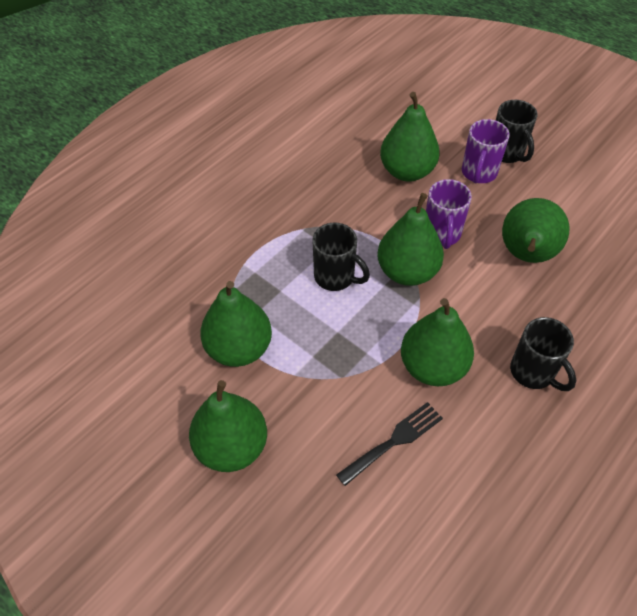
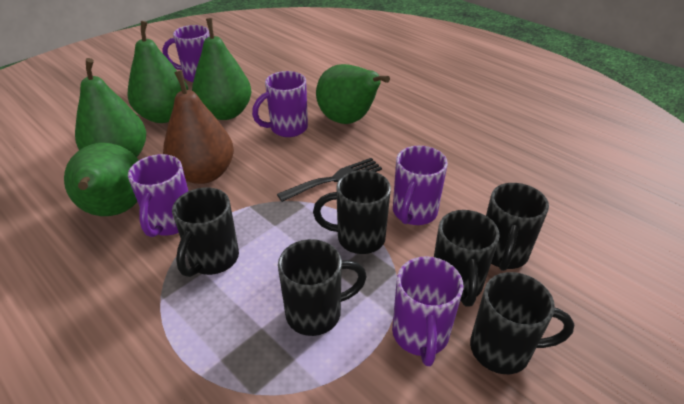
black mug: [312,223,370,291] [496,100,538,163] [510,317,576,391] = 3 -> [172,187,239,277] [278,239,367,336] [313,170,391,254] [434,210,500,307] [470,272,574,374] [486,183,549,271] = 6
brown pear: none = 0 -> [163,70,234,184] = 1
green pear: [189,380,267,472] [200,281,272,367] [377,193,444,286] [380,92,440,182] [401,298,474,386] [502,198,569,263] = 6 -> [64,143,139,216] [75,58,146,157] [128,21,188,123] [192,18,251,120] [316,64,390,124] = 5
purple mug: [426,179,472,249] [462,119,510,183] = 2 -> [128,154,188,237] [162,25,210,82] [252,71,308,137] [392,256,464,366] [393,146,448,225] = 5

